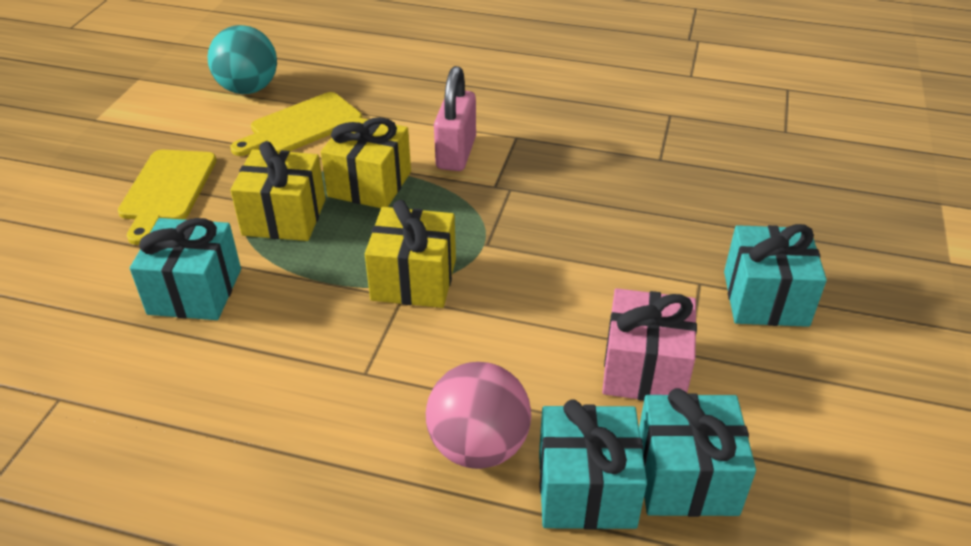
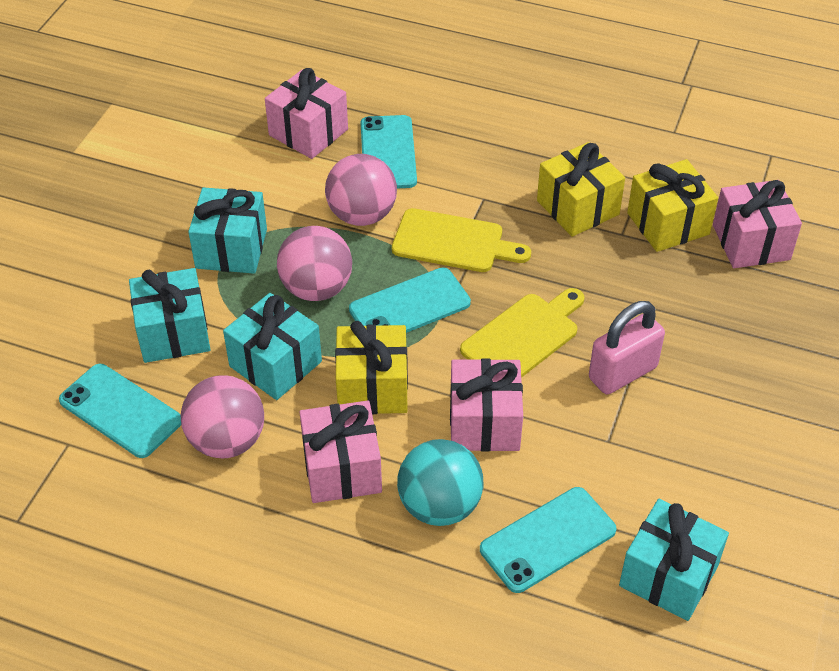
pink ball: [426,362,531,469] = 1 -> [181,375,264,458] [277,226,352,301] [325,154,397,226] = 3
pink gift: [602,288,697,401] = 1 -> [265,68,348,159] [299,400,382,503] [450,358,523,452] [713,180,802,268] = 4
turquoise phone: none = 0 -> [59,364,181,458] [349,267,471,333] [361,115,417,189] [480,487,616,593] = 4

